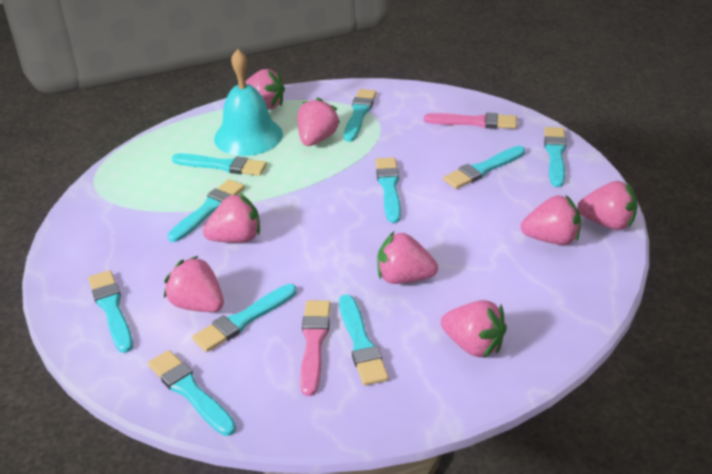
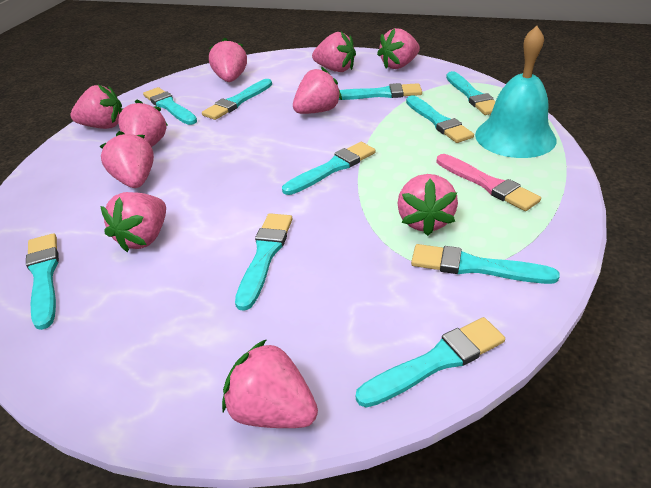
pink brush: [300,300,330,396] [424,113,517,129] = 2 -> [436,154,541,211] = 1
pink strawberry: [164,256,224,312] [203,194,260,243] [245,69,285,110] [297,97,340,146] [377,232,438,284] [441,300,507,358] [521,195,581,245] [577,181,638,230] = 8 -> [71,85,122,129] [99,131,154,188] [100,192,166,252] [118,99,167,147] [209,38,247,82] [222,339,318,428] [293,67,342,114] [312,32,356,72] [377,28,420,69] [397,174,458,236] = 10

